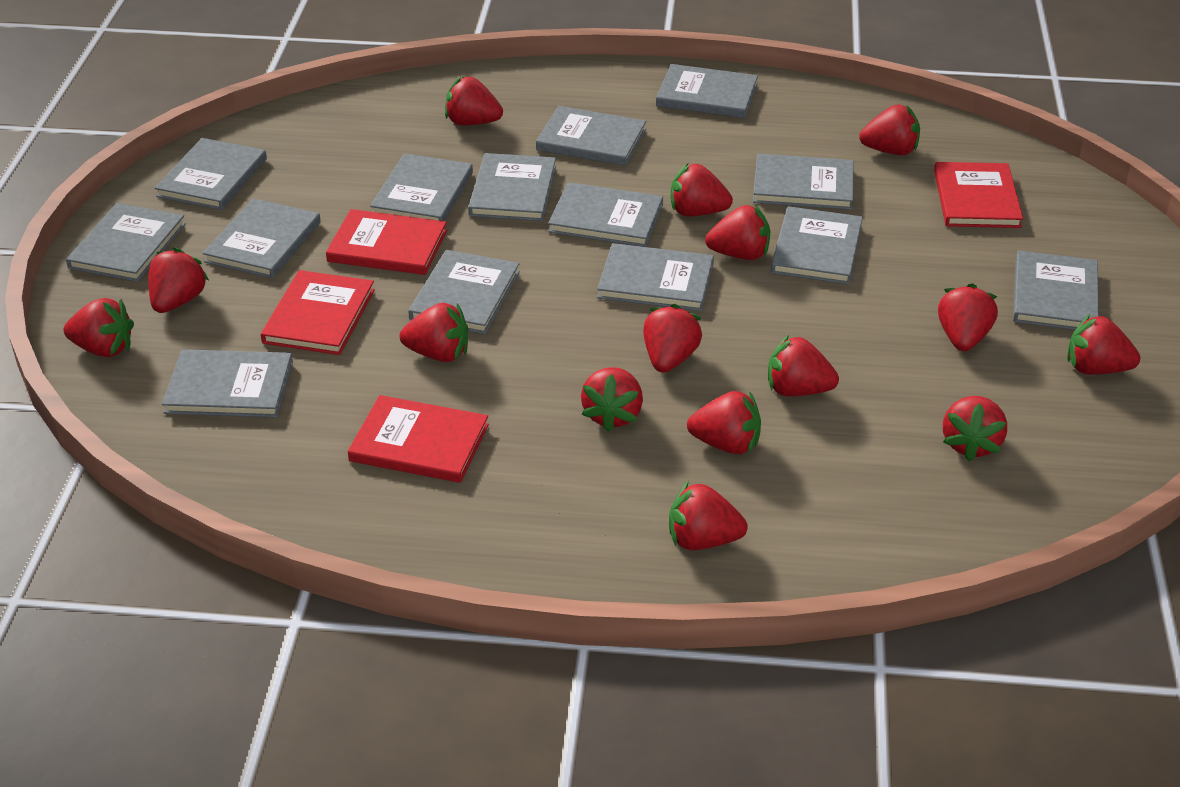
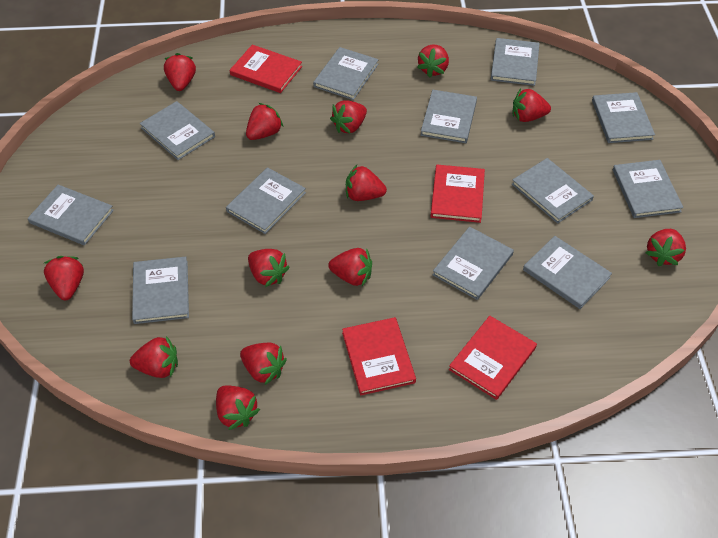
grey book: [66,203,186,282] [155,138,267,210] [162,349,293,418] [203,198,321,278] [370,153,473,221] [408,250,520,334] [468,153,556,221] [536,106,646,166] [548,182,663,247] [597,243,714,311] [656,64,758,118] [753,153,854,210] [771,206,863,284] [1013,250,1099,330] = 14 -> [28,185,114,245] [132,256,189,324] [140,101,215,160] [226,167,306,234] [313,47,379,100] [421,90,477,143] [433,227,514,300] [491,38,540,86] [512,158,594,224] [523,236,612,309] [592,92,655,143] [613,160,683,218] = 12
red strawberry: [63,298,134,357] [148,248,209,313] [400,303,468,362] [445,76,503,126] [581,367,643,432] [643,304,702,372] [669,481,748,550] [671,163,733,217] [687,391,761,454] [705,205,770,260] [768,335,839,397] [859,104,920,155] [938,283,998,351] [943,396,1007,461] [1067,314,1140,375] = 15 -> [44,256,84,300] [130,336,178,378] [164,53,196,91] [216,385,260,430] [240,342,287,385] [246,103,283,140] [248,249,289,287] [328,248,372,286] [330,100,367,134] [346,165,387,201] [417,45,449,78] [513,89,551,122] [646,229,686,266] = 13

